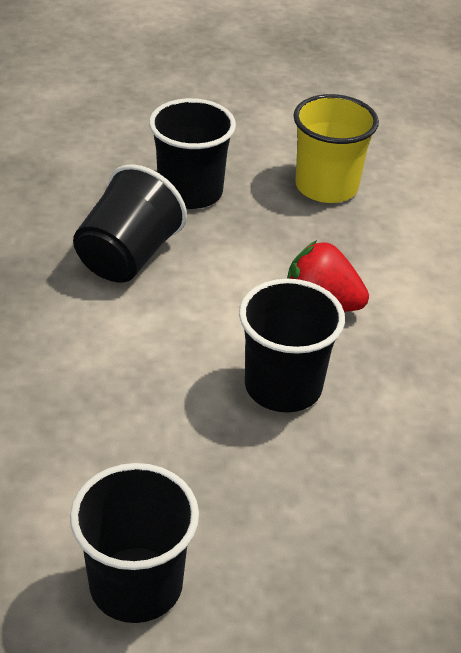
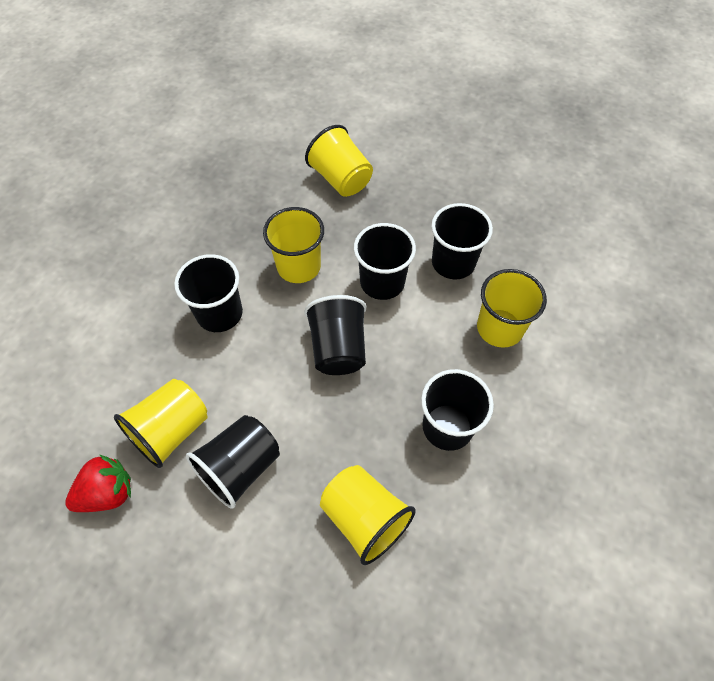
black cup: [70,463,199,623] [73,164,187,282] [149,98,236,209] [239,279,345,412] = 4 -> [174,254,243,332] [186,415,280,509] [304,295,366,375] [354,223,416,300] [421,369,494,451] [431,203,493,280] = 6
yellow cup: [293,94,379,203] = 1 -> [114,379,208,468] [263,207,324,283] [305,125,373,197] [320,465,415,565] [477,269,547,348] = 5

